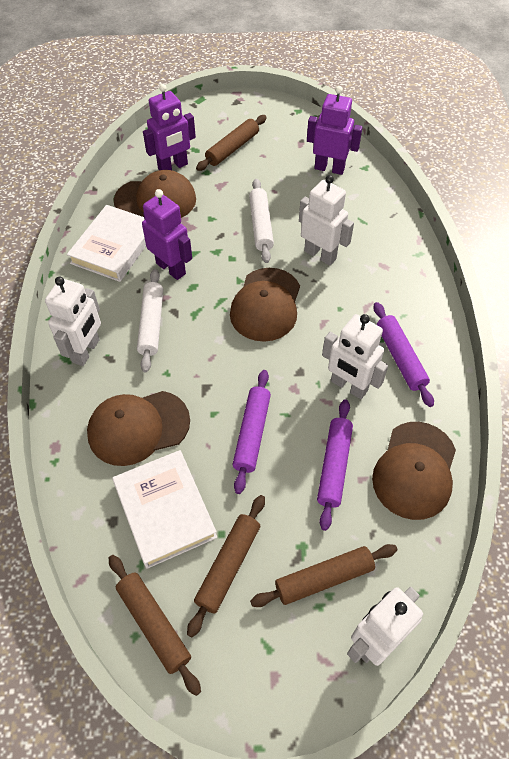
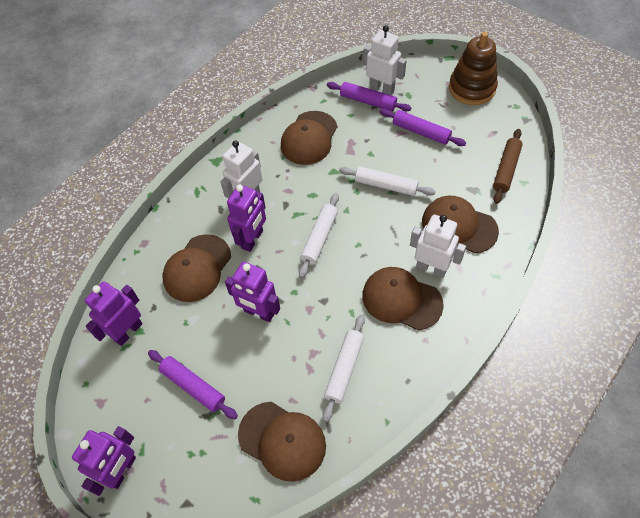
brown cap: [87,391,190,466] [114,170,196,218] [230,268,300,342] [372,422,456,520] = 4 -> [162,234,231,302] [238,402,326,482] [281,111,337,165] [362,267,444,330] [422,196,499,253] = 5
brown rolling pin: [109,555,201,696] [187,495,265,637] [196,115,267,171] [250,544,397,607] = 4 -> [493,129,523,204] = 1
brown stacking toy: none = 0 -> [449,32,498,105] = 1
purple robot: [142,189,192,280] [143,84,196,170] [307,86,363,175] = 3 -> [72,426,136,496] [85,281,143,346] [225,261,280,322] [227,184,266,252] = 4
white book: [67,205,146,282] [112,450,217,569] = 2 -> none = 0
white robot: [45,277,101,366] [299,175,354,266] [322,314,388,399] [347,587,423,666] = 4 -> [221,140,263,199] [363,25,407,95] [410,214,466,278] = 3
white rolling pin: [137,269,163,372] [249,179,274,263] = 2 -> [299,193,339,278] [323,314,365,422] [339,166,435,196] = 3

